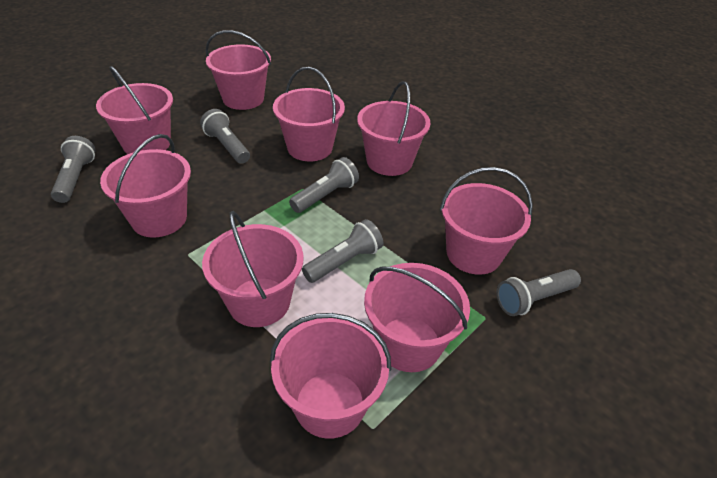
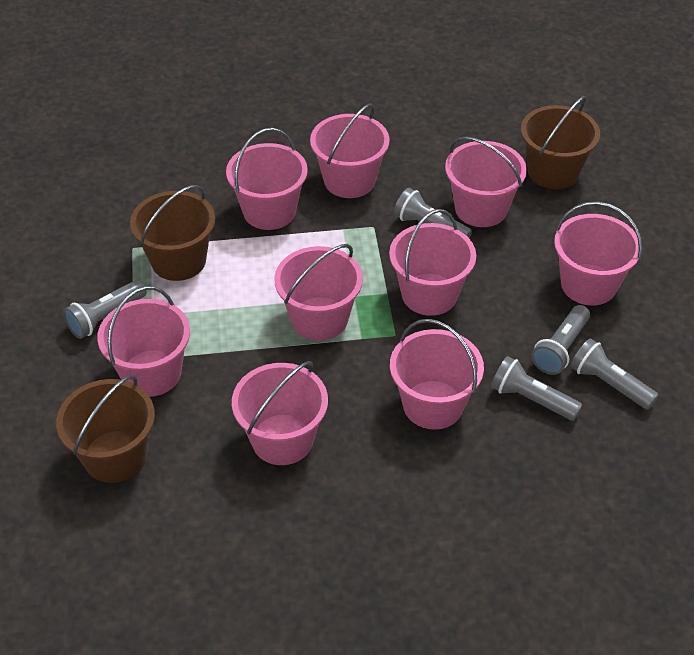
brown bucket: none = 0 -> [56,375,155,483] [130,185,215,281] [521,96,600,189] = 3

